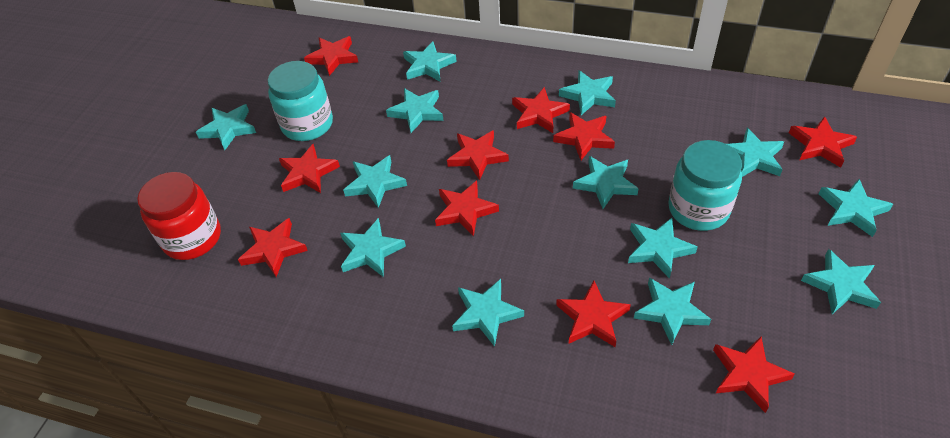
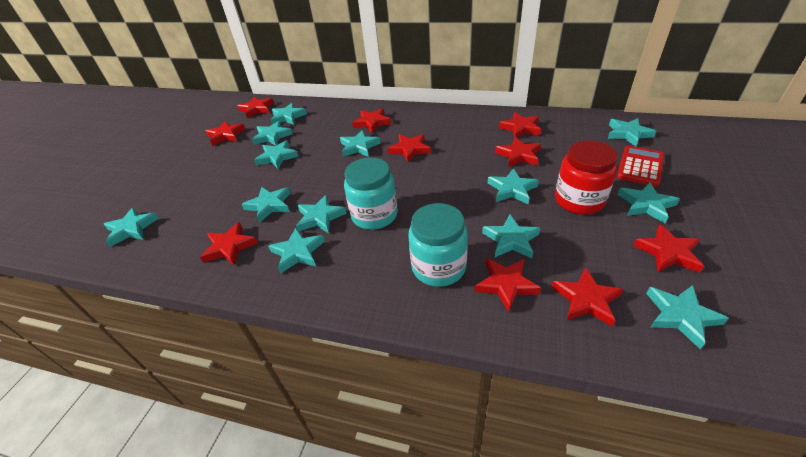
red calculator: none = 0 -> [617,146,664,187] = 1

